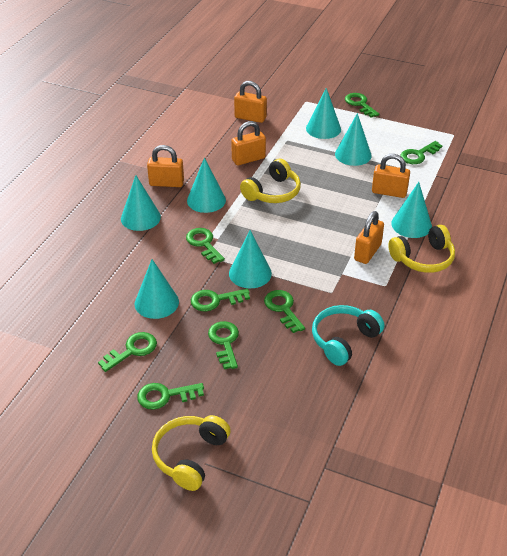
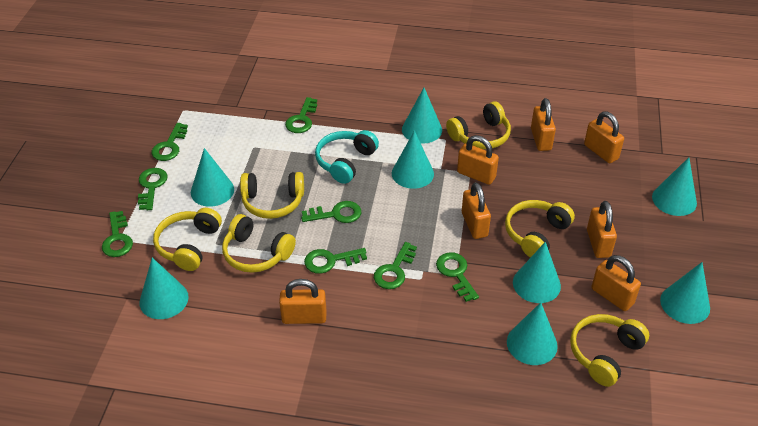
orange padlock: [147,145,184,187] [231,121,266,165] [234,81,267,123] [354,211,384,264] [372,154,410,198] = 5 -> [279,279,326,324] [457,135,499,185] [462,182,491,239] [531,98,556,151] [584,111,624,163] [587,201,617,258] [591,255,641,311] = 7
turquoise cone: [121,175,161,231] [135,259,179,319] [187,158,226,213] [229,230,272,288] [306,88,341,139] [335,113,372,166] [391,182,432,238] = 7 -> [139,257,189,319] [191,148,234,207] [392,131,434,189] [402,88,442,144] [507,302,558,365] [513,242,561,303] [652,157,697,216] [660,262,710,324] = 8
yellow headphones: [152,415,231,491] [240,159,301,203] [388,225,455,273] = 3 -> [153,208,222,271] [222,214,296,273] [240,172,304,219] [446,101,511,149] [505,200,575,258] [570,314,649,387] = 6

